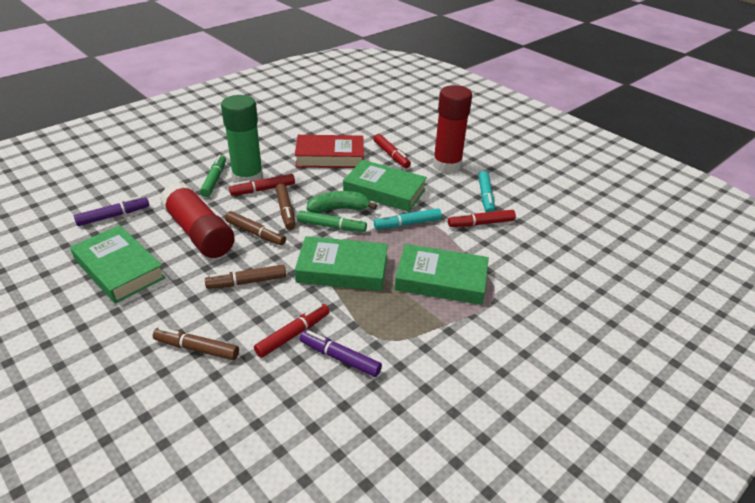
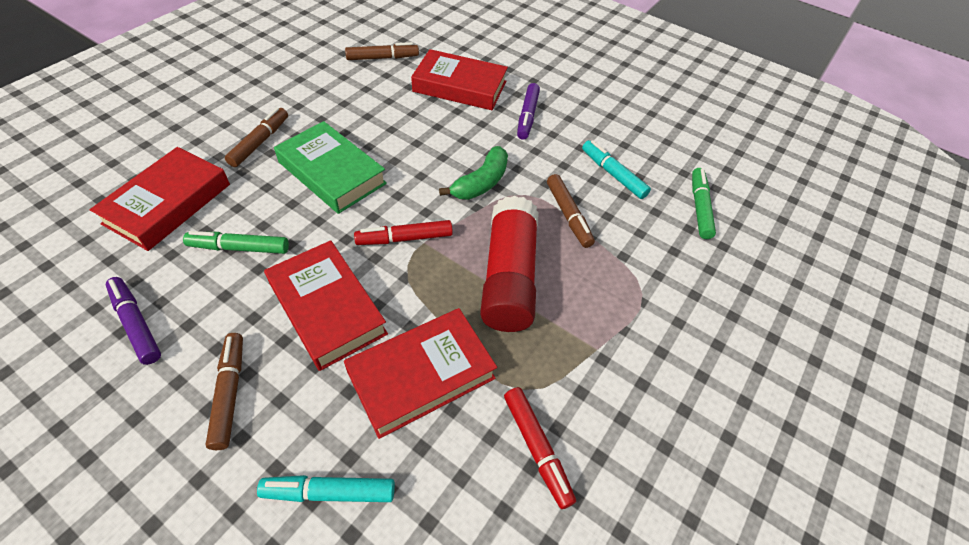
green book: [70,225,166,304] [295,236,388,291] [343,160,427,212] [395,244,489,305] = 4 -> [274,121,387,214] = 1
green glue stick: [221,95,263,183] = 1 -> none = 0
red book: [295,135,364,168] = 1 -> [89,147,230,251] [264,240,388,371] [344,308,497,439] [411,49,508,110] = 4
red glue stick: [160,182,235,258] [433,85,472,174] = 2 -> [480,196,539,332] = 1
red marker: [229,174,295,195] [254,304,330,358] [374,134,411,168] [448,210,516,227] = 4 -> [354,220,453,245] [504,387,576,509] = 2

